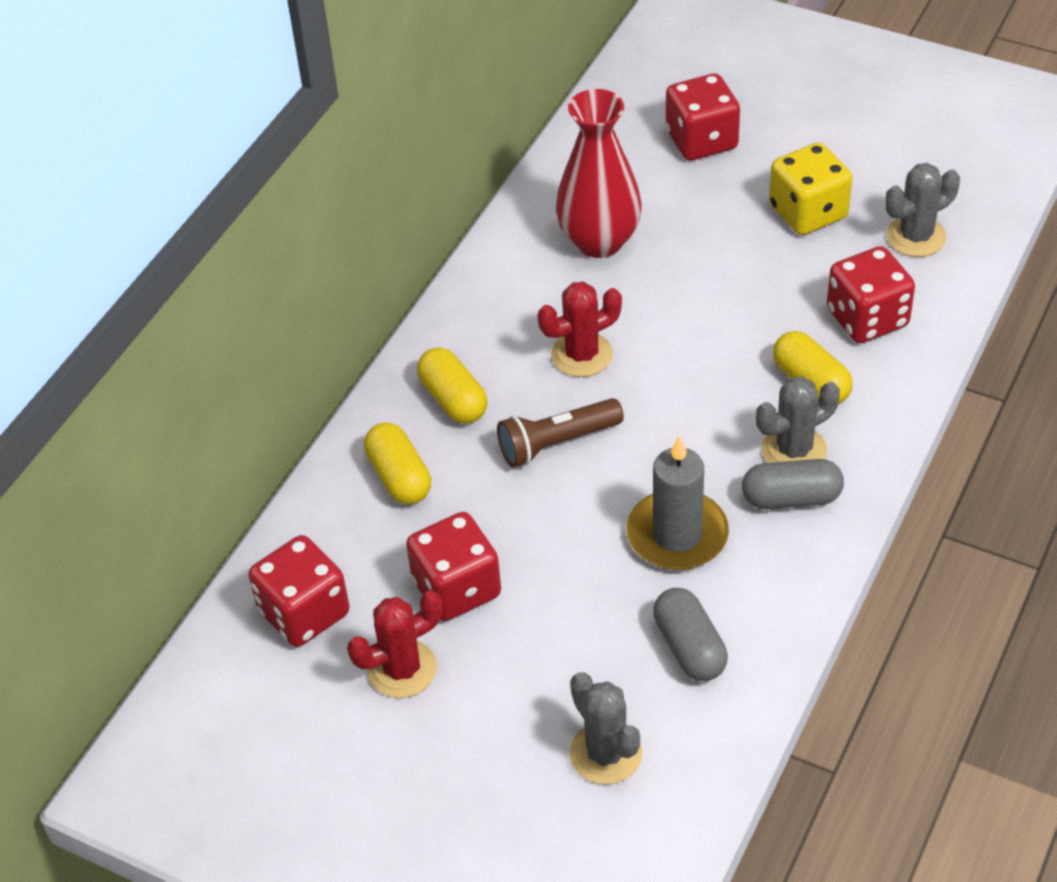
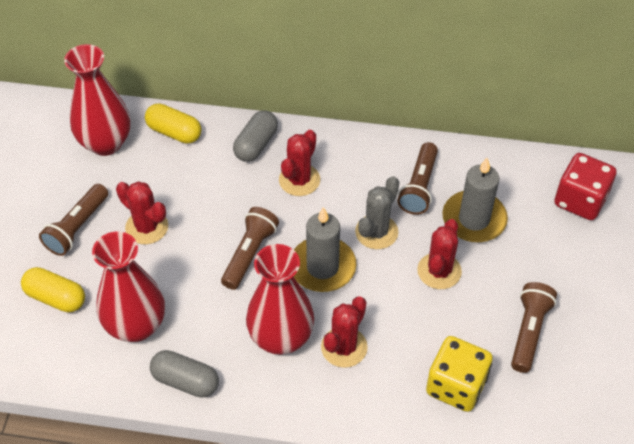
brown flashlight: [497,398,624,467] = 1 -> [39,184,108,256] [221,207,279,290] [397,142,438,215] [511,282,557,373] = 4
grey cactus: [570,672,643,784] [756,376,840,463] [885,163,960,257] = 3 -> [355,176,399,249] = 1
grey candle: [627,435,729,570] = 1 -> [293,207,356,292] [442,158,508,242] = 2
red cactus: [347,591,442,698] [538,281,622,377] = 2 -> [116,181,168,244] [279,130,320,196] [321,296,368,368] [417,219,462,289] = 4
red dice: [248,535,349,647] [406,512,501,621] [666,73,740,160] [827,246,915,343] = 4 -> [555,153,617,220] = 1
red vase: [556,89,642,258] = 1 -> [64,44,130,156] [92,231,165,342] [246,244,314,355] = 3
yellow capsule: [364,423,431,504] [417,347,488,424] [773,331,853,404] = 3 -> [21,267,85,312] [145,104,202,144] = 2

